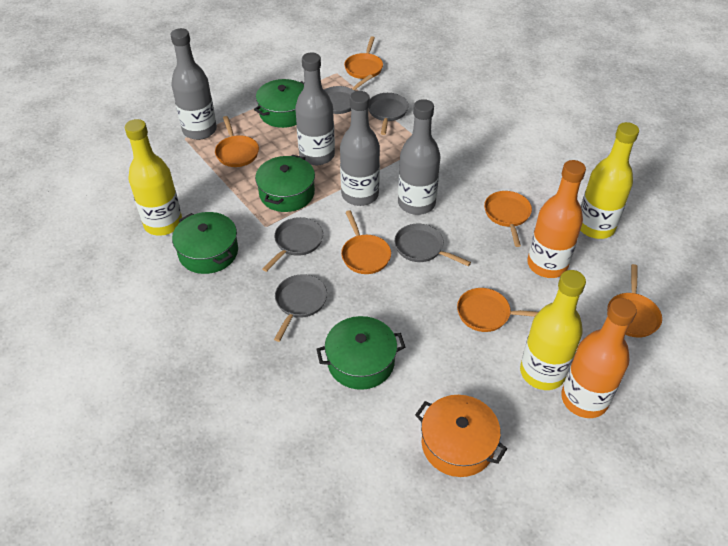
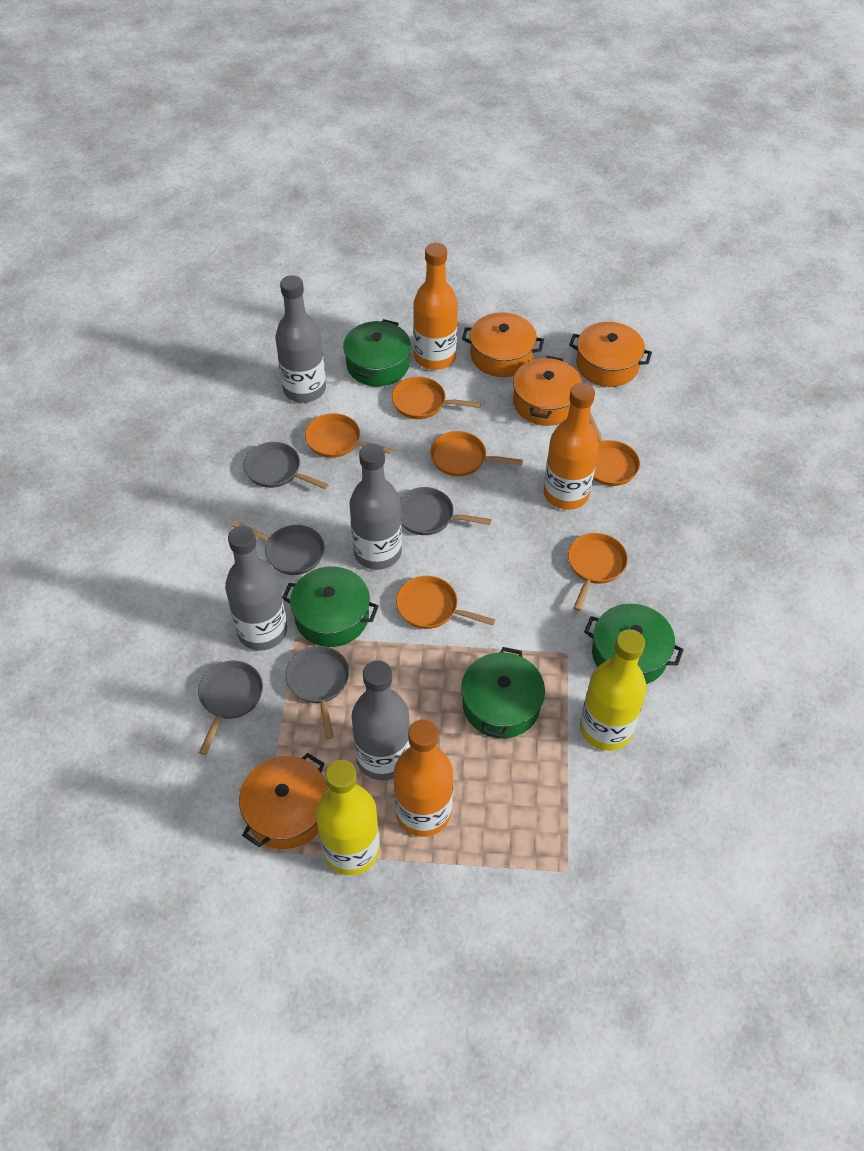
orange bottle: [527,160,586,278] [561,298,637,418] = 2 -> [394,719,453,837] [413,243,458,370] [543,383,599,510] = 3
orange pot: [415,395,507,477] = 1 -> [239,753,328,849] [462,312,544,377] [513,356,582,426] [569,322,652,387] = 4
yellow bottle: [125,119,182,236] [520,270,586,390] [580,122,639,239] = 3 -> [316,760,380,875] [580,629,647,751] = 2

